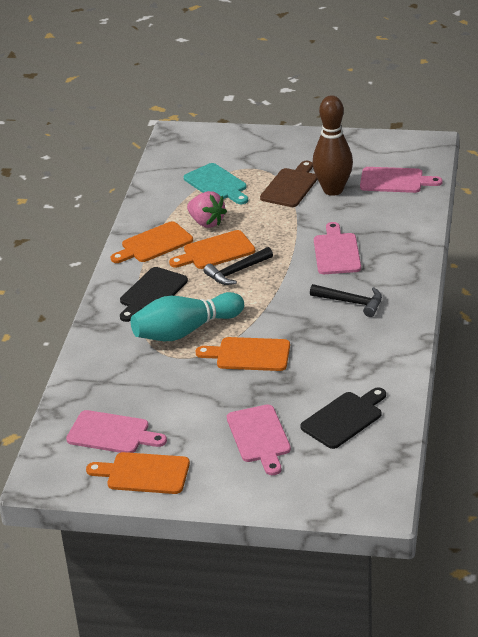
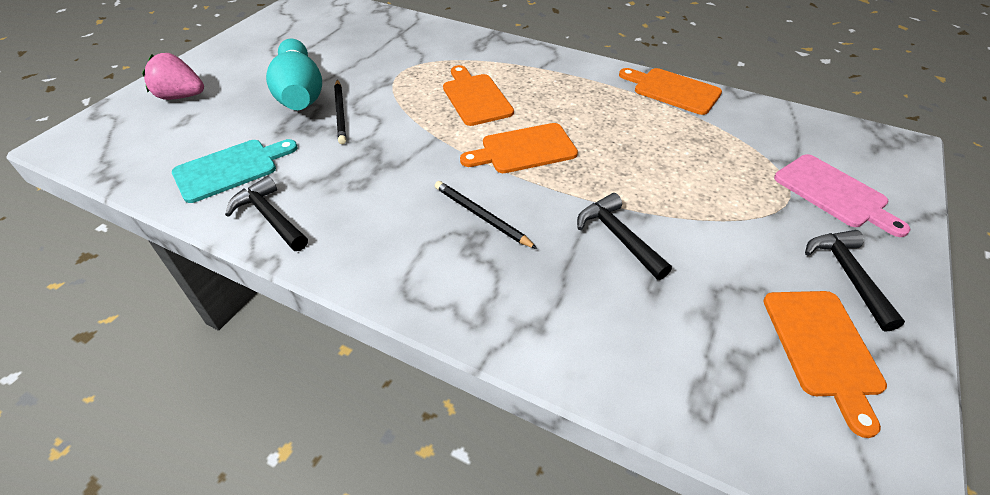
black cutting board: [120,267,188,322] [300,387,386,449] = 2 -> none = 0
black hammer: [204,247,273,285] [310,284,382,317] = 2 -> [225,176,308,251] [577,193,672,280] [805,230,905,332] = 3
black pencil: none = 0 -> [334,79,346,144] [435,181,537,249] = 2
brown bowling pin: [312,95,353,196] = 1 -> none = 0
brown cutting board: [260,161,317,207] = 1 -> none = 0
pink cutting board: [66,410,167,453] [227,404,291,475] [314,222,361,274] [360,167,443,193] = 4 -> [774,154,910,237] = 1

